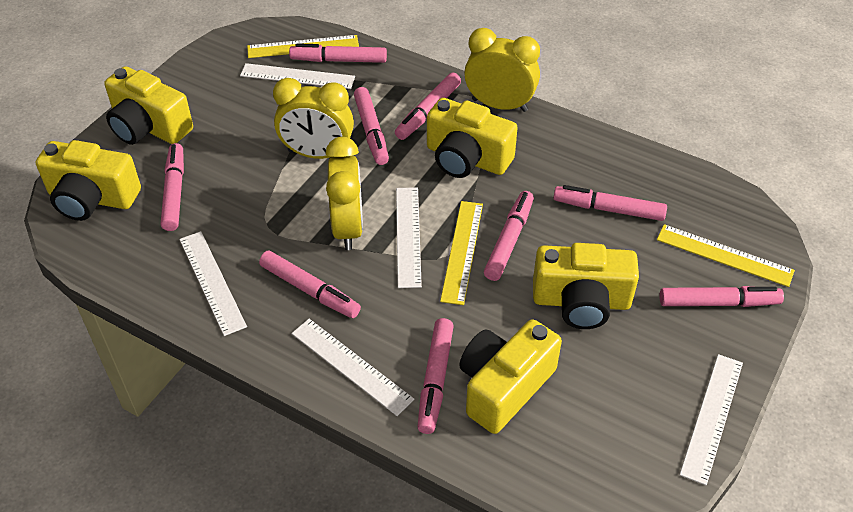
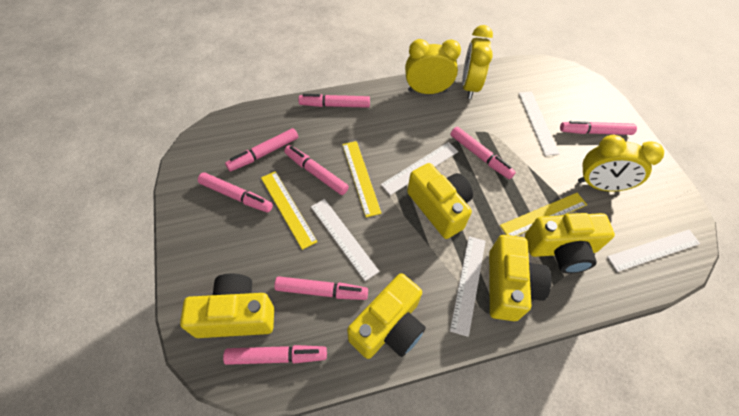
pink marker: [161,143,184,231] [259,251,361,318] [289,43,387,63] [354,87,389,165] [395,73,461,140] [417,318,454,434] [484,191,534,281] [553,185,667,221] [659,286,784,307] = 9 -> [198,172,273,212] [223,345,327,365] [225,128,298,171] [274,276,368,300] [284,145,349,195] [298,94,370,108] [450,127,516,179] [560,121,637,135] = 8

